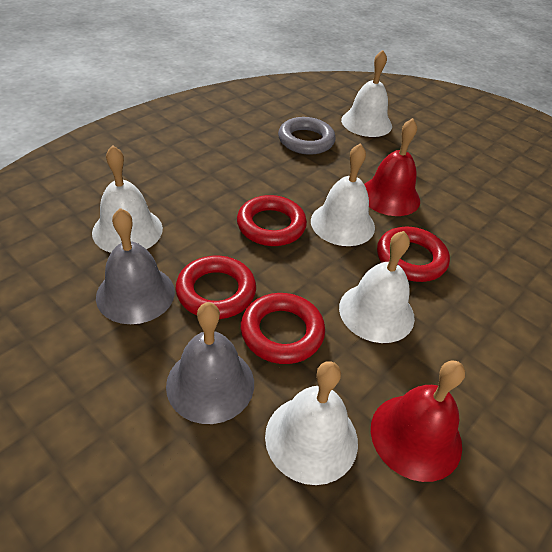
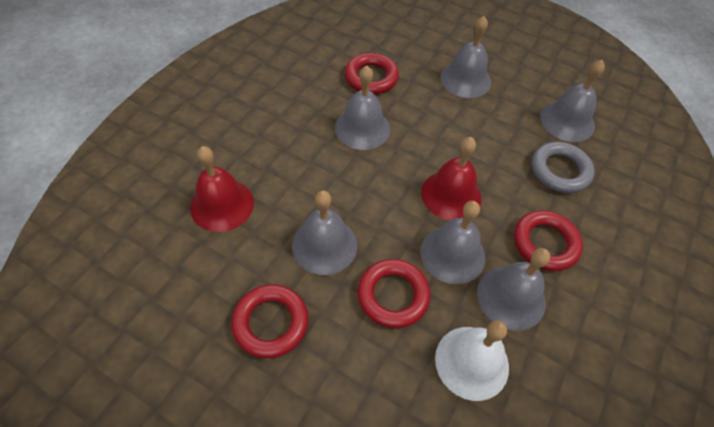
grey bell: [96,208,175,324] [166,302,254,424] = 2 -> [292,190,357,275] [335,66,390,150] [420,201,485,284] [440,16,491,98] [477,248,550,330] [540,60,605,142] = 6
white bell: [92,145,163,253] [265,361,358,485] [311,143,375,246] [339,231,415,343] [341,50,392,137] = 5 -> [435,320,509,401] = 1

